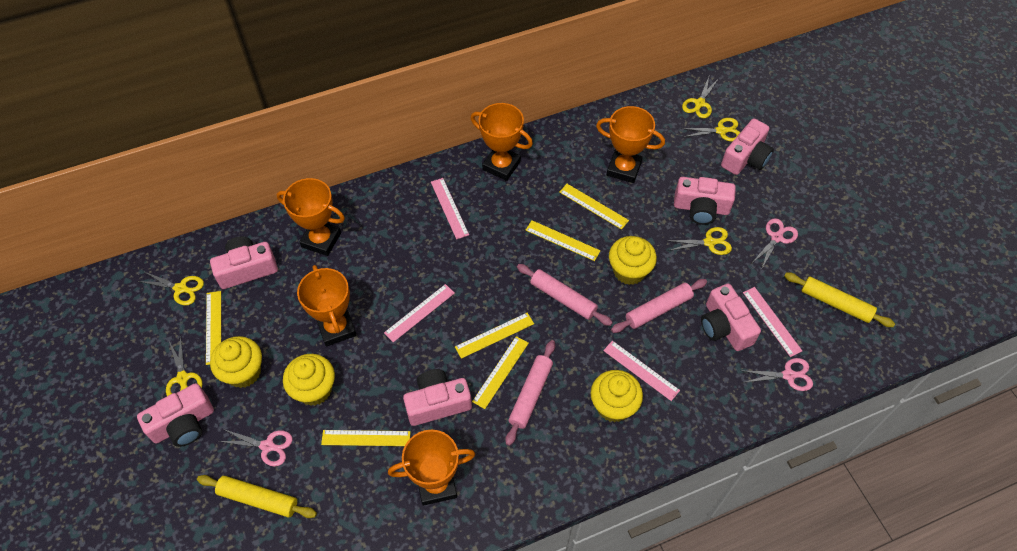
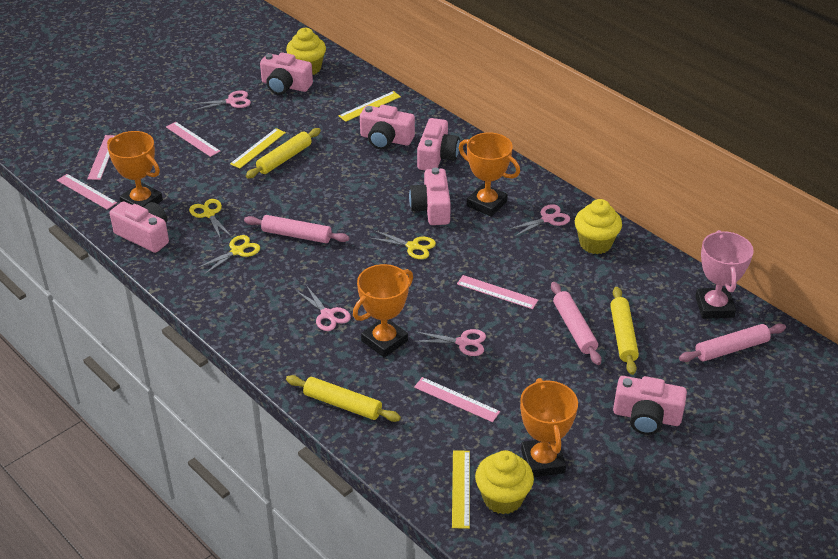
orange trophy: [277,178,345,256] [297,265,357,347] [388,430,475,506] [470,103,533,181] [596,106,665,183] = 5 -> [107,131,163,207] [353,264,413,358] [459,132,520,217] [520,378,578,477] = 4
pink ruler: [384,284,455,342] [431,178,469,239] [603,341,680,401] [743,287,802,357] = 4 -> [57,174,117,209] [87,135,116,180] [166,122,220,157] [414,377,500,422] [457,275,538,309] = 5
pink scissors: [218,429,293,466] [740,358,813,391] [751,218,798,270] = 3 -> [192,90,251,110] [297,285,351,331] [413,329,486,356] [508,204,570,237] = 4
pink trophy: none = 0 -> [695,230,754,319] = 1
yellow cupcake: [210,336,262,388] [283,354,335,406] [590,370,643,422] [609,236,657,285] = 4 -> [286,28,326,75] [475,450,534,514] [575,199,622,254] = 3
yellow rolling pin: [197,475,317,518] [784,273,895,327] = 2 -> [246,128,321,178] [286,375,401,422] [610,287,639,375] = 3
yellow ruler: [206,291,221,365] [321,430,410,446] [455,313,534,359] [472,336,529,409] [526,220,601,261] [559,184,629,230] = 6 -> [230,128,286,169] [338,91,401,122] [452,450,470,529] = 3
yellow scissors: [137,271,204,305] [166,335,202,396] [665,227,732,255] [680,118,740,142] [682,77,719,118] = 5 -> [189,199,232,239] [197,235,260,275] [370,230,436,259] = 3

